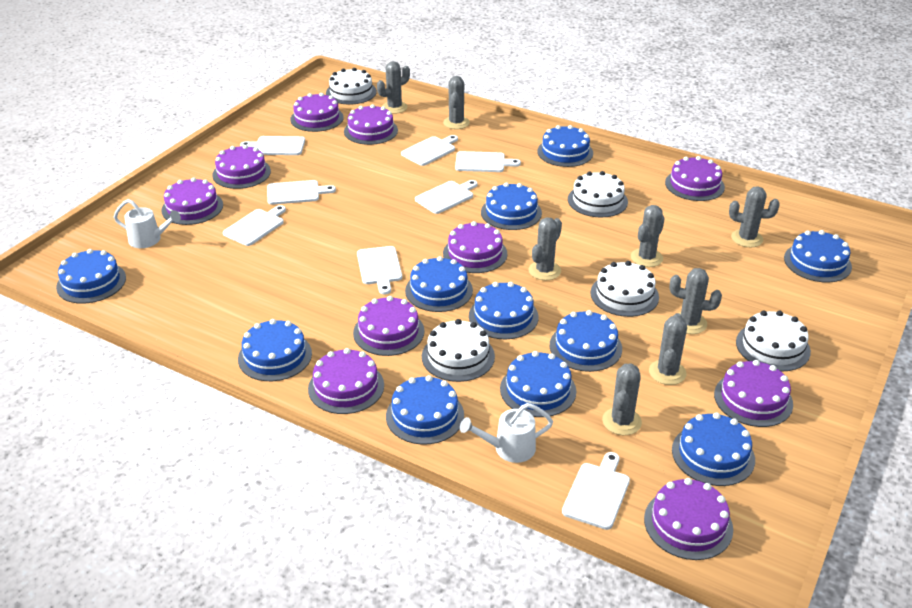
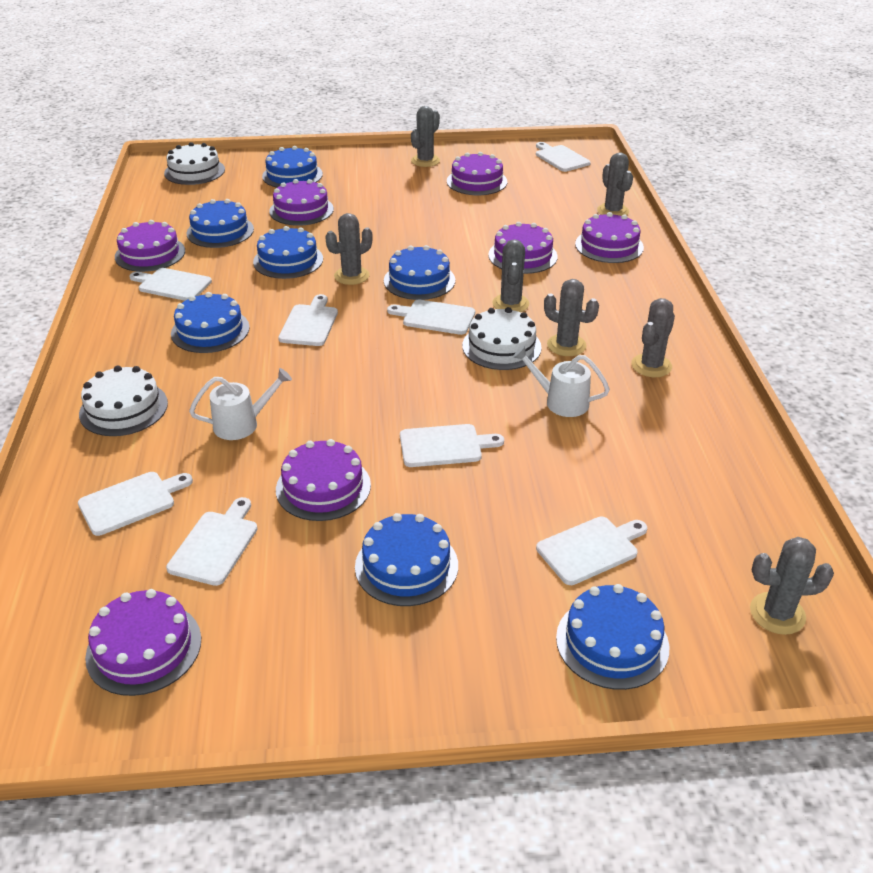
blue cake: [56,249,126,304] [238,319,312,381] [386,375,464,445] [405,256,473,312] [469,282,539,339] [481,182,542,230] [500,351,576,417] [537,125,593,167] [550,310,622,372] [672,413,755,486] [784,230,852,282] = 11 -> [171,292,250,353] [187,199,254,248] [253,226,323,279] [262,146,323,188] [355,513,458,606] [384,245,455,300] [556,584,669,690] = 7
grey cactus: [377,61,410,114] [443,76,470,129] [528,217,562,280] [602,363,642,435] [631,205,665,267] [649,313,687,385] [669,268,722,334] [729,186,780,247] = 8 -> [325,213,373,285] [411,106,440,167] [492,239,529,312] [544,279,599,356] [597,153,633,216] [631,298,675,377] [750,537,834,635] = 7
purple cake: [161,177,223,225] [212,145,271,189] [290,93,344,132] [308,348,384,414] [344,104,398,145] [353,296,424,356] [443,221,507,273] [644,478,733,560] [665,156,725,201] [714,360,793,427] = 10 -> [85,589,201,696] [115,220,185,272] [269,179,334,226] [276,439,371,521] [447,152,507,195] [488,222,558,274] [575,212,644,263] = 7
white cake: [326,68,377,104] [422,319,495,382] [568,171,628,217] [591,261,659,317] [736,310,811,371] = 5 -> [79,365,168,436] [164,142,225,185] [462,307,542,370] = 3

